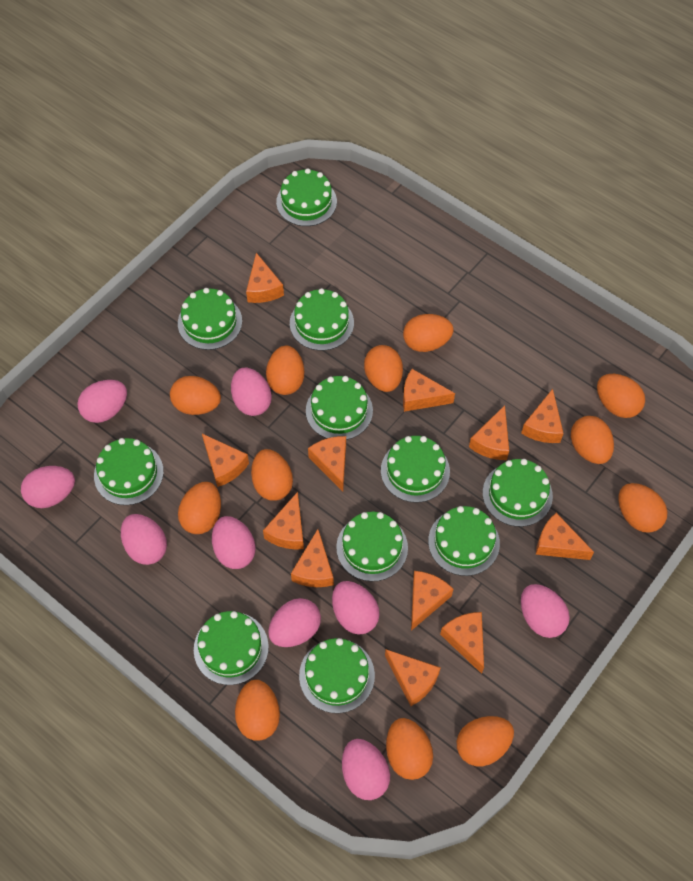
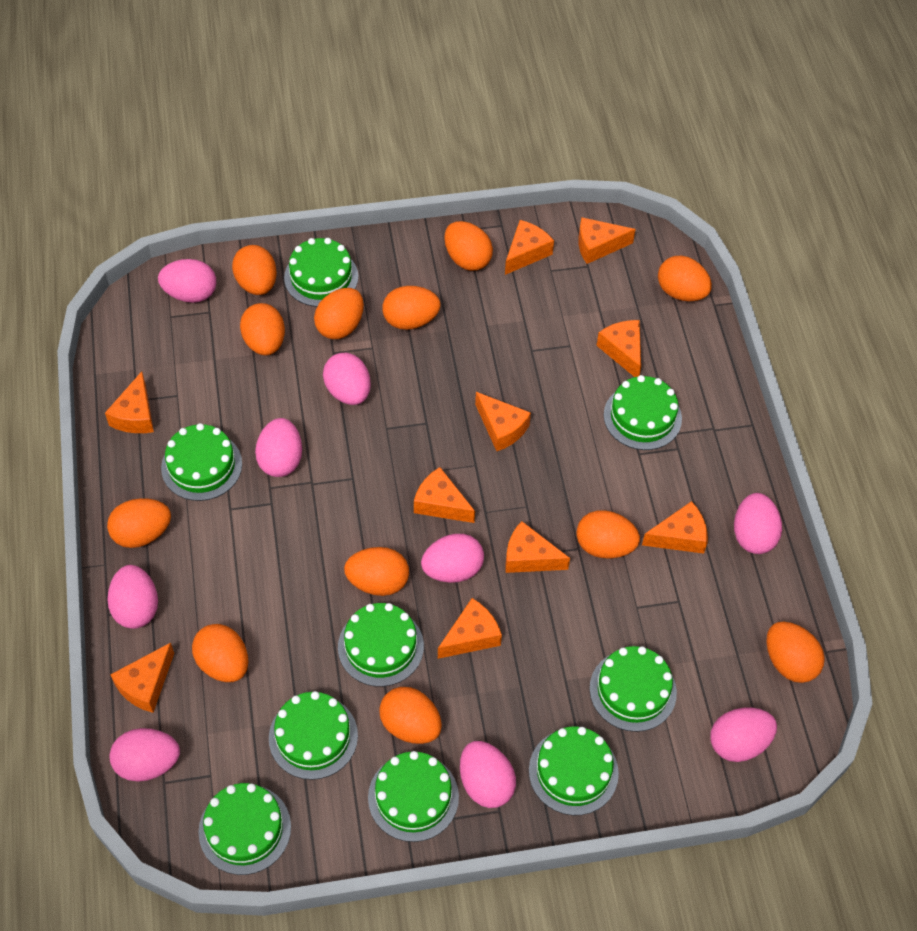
green cake: [94,438,164,505] [178,288,242,350] [194,611,269,685] [276,168,337,226] [290,288,354,351] [299,638,375,713] [306,376,373,440] [336,512,408,581] [381,436,450,503] [428,506,500,576] [483,459,553,527] = 11 -> [161,423,242,501] [198,783,291,875] [269,691,358,780] [284,238,359,307] [338,603,424,687] [368,751,459,842] [529,726,619,815] [590,646,677,732] [604,375,682,450] = 9
orange cheese: [202,434,249,487] [246,253,284,303] [263,492,304,550] [291,529,334,587] [308,436,346,492] [385,649,441,706] [403,369,455,412] [411,571,453,631] [440,612,484,674] [469,405,509,460] [521,389,564,443] [536,513,594,560] = 12 -> [105,371,154,433] [110,643,174,713] [414,467,475,523] [438,598,502,659] [475,392,531,451] [505,220,554,275] [506,521,570,573] [578,217,636,264] [596,320,641,377] [642,501,708,554] = 10

